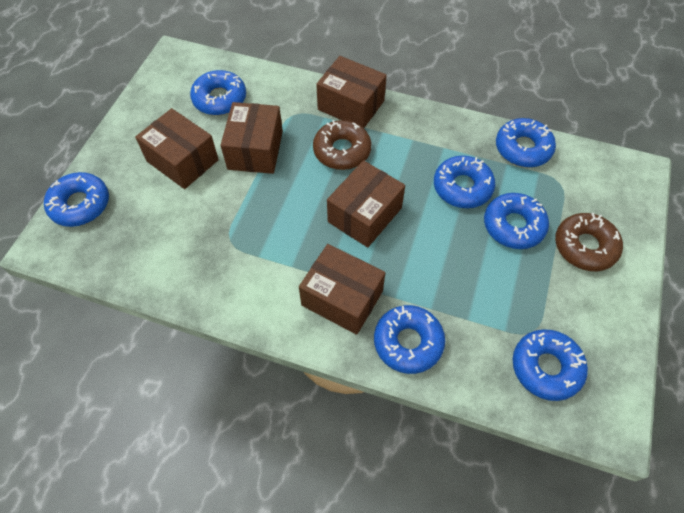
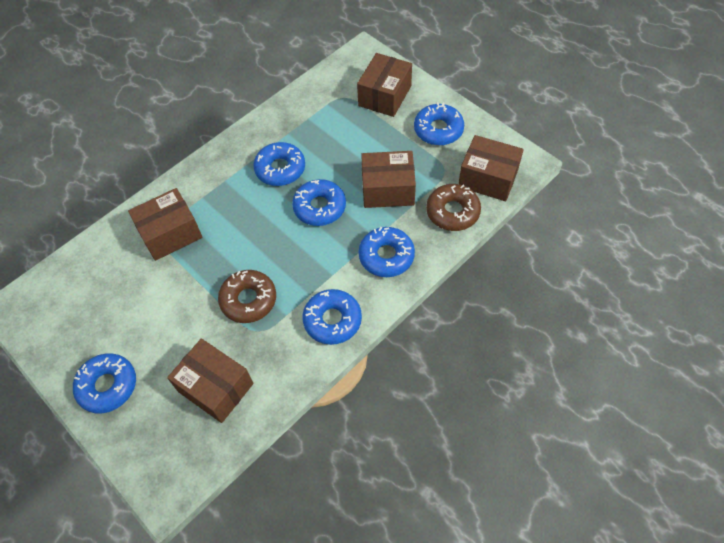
blue donut: [44,172,109,227] [190,70,246,115] [374,305,445,374] [434,156,495,208] [484,193,549,249] [496,118,556,167] [513,329,588,401] = 7 -> [73,354,136,413] [253,142,305,186] [292,179,346,226] [302,289,362,345] [358,227,415,277] [414,103,464,145] = 6

